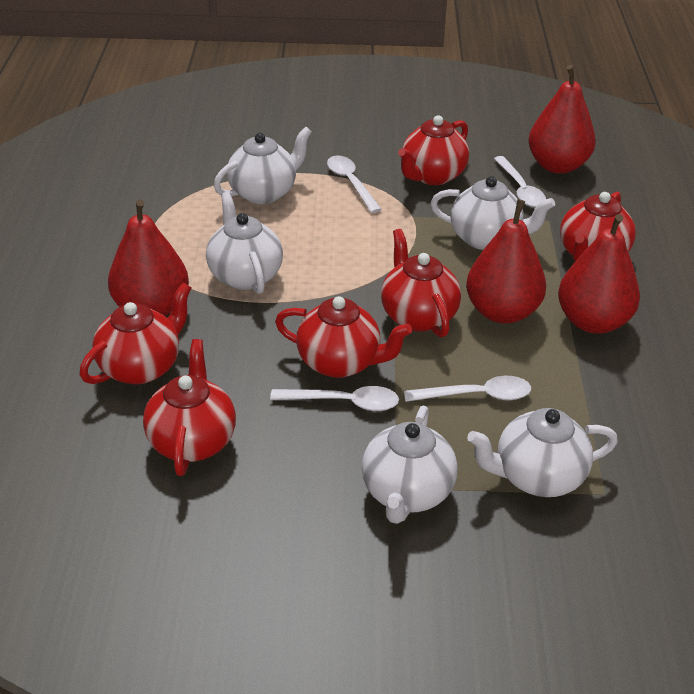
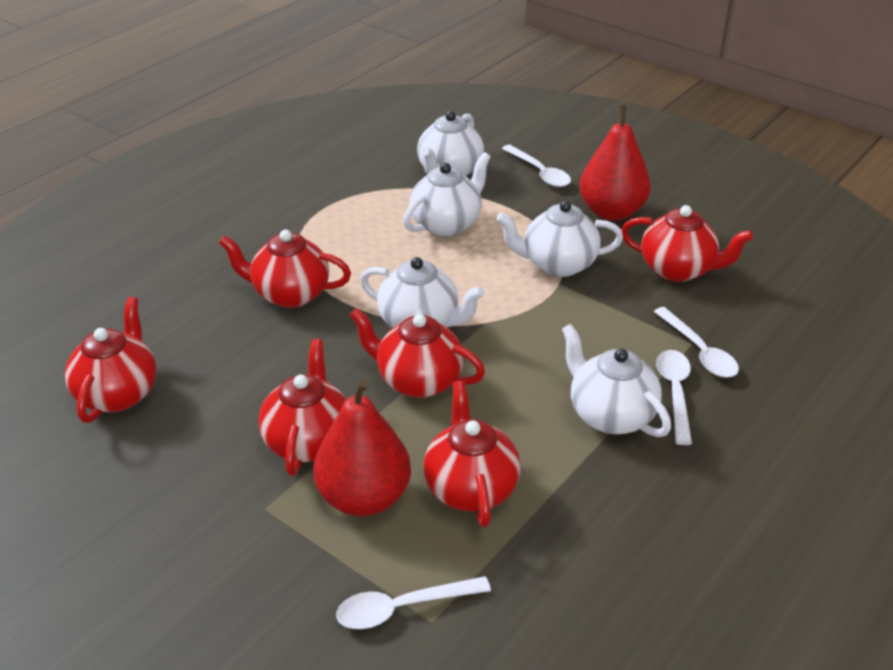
red pear: [108,199,189,316] [466,199,546,324] [528,65,596,174] [558,214,640,334] = 4 -> [313,379,411,516] [580,104,651,221] = 2

